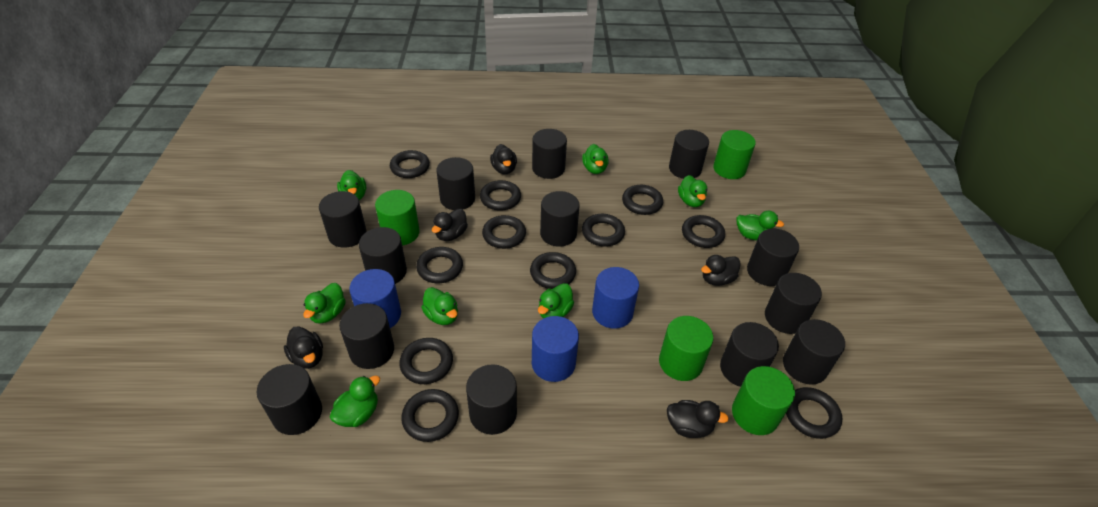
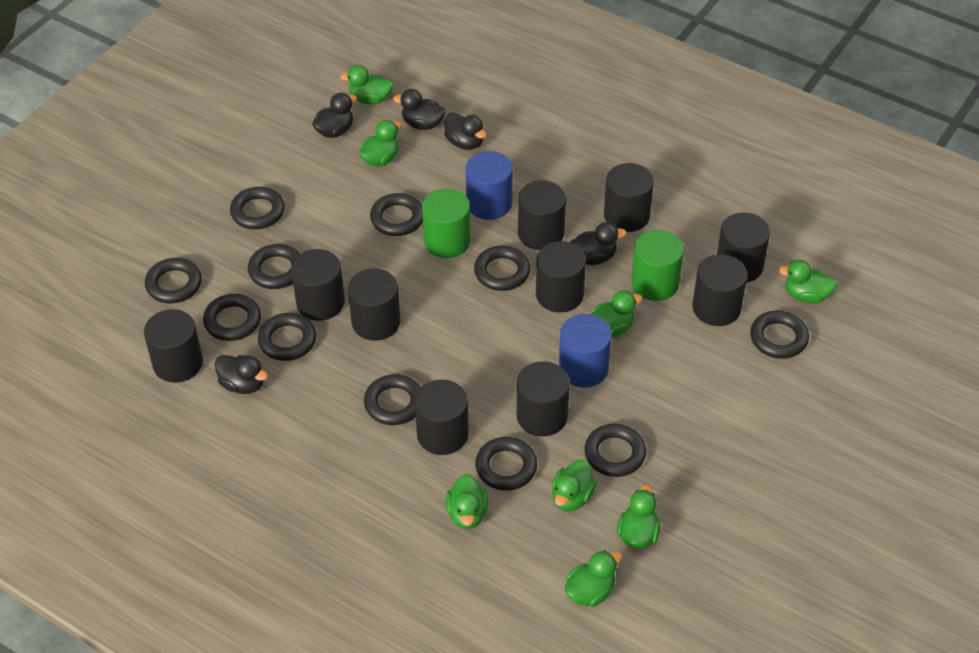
black cylinder: [257,364,322,435] [319,191,366,248] [339,303,394,369] [359,227,407,284] [436,157,475,210] [466,364,517,435] [532,129,567,179] [540,191,580,247] [669,130,709,179] [720,322,779,387] [747,229,799,286] [765,273,822,334] [783,319,845,385] = 13 -> [144,309,203,383] [291,249,345,321] [348,268,400,341] [415,379,469,455] [517,361,570,436] [518,180,566,250] [536,241,586,313] [604,163,654,232] [692,254,747,326] [717,213,770,283] = 10
blue cylinder: [349,269,401,328] [532,316,579,382] [592,267,639,329] = 3 -> [466,151,513,220] [559,314,612,388] = 2
green cylinder: [375,190,420,246] [659,316,713,381] [713,130,756,179] [732,366,795,435] = 4 -> [422,188,471,258] [631,230,684,301] = 2

